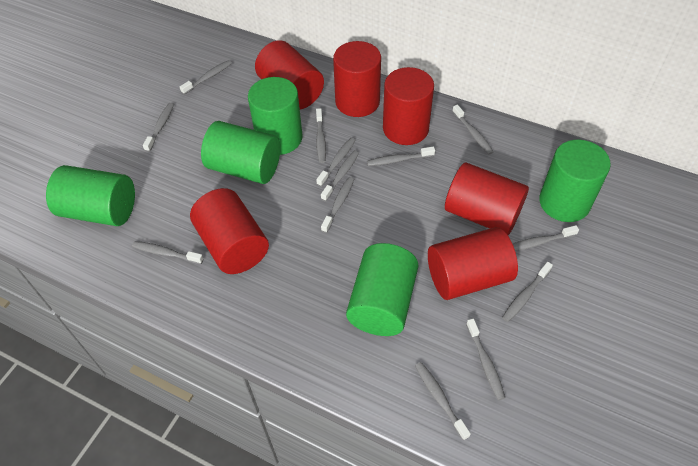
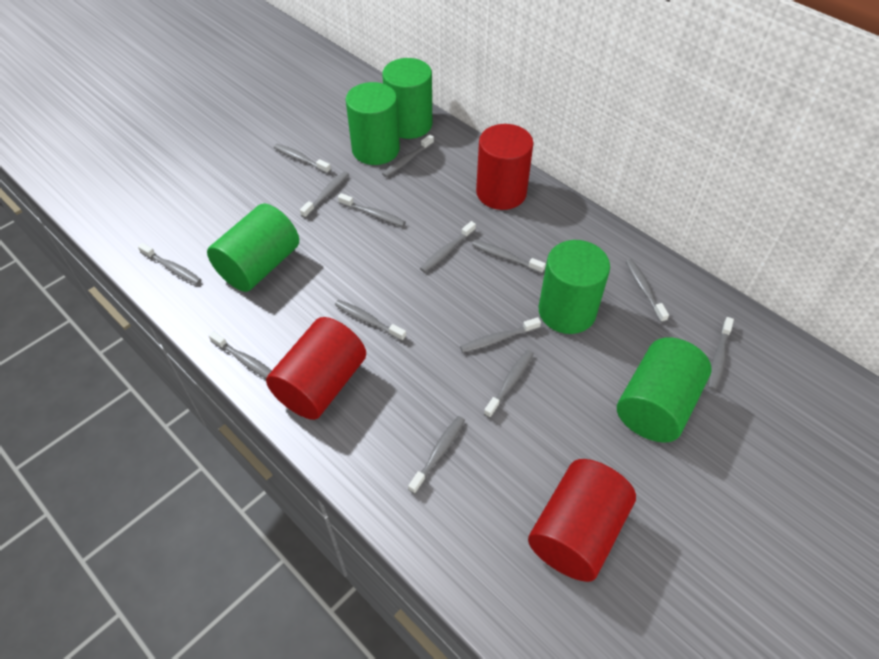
grey toothbrush: [132,241,204,264] [143,103,174,152] [180,60,232,95] [316,108,326,163] [316,138,356,187] [321,150,359,201] [321,177,354,233] [367,146,435,166] [415,362,471,440] [452,105,494,154] [466,319,505,400] [502,262,553,322] [513,225,579,251] = 13 -> [138,243,201,285] [209,331,272,378] [274,144,331,174] [300,171,349,218] [335,300,406,341] [338,193,406,227] [382,135,434,177] [408,416,465,494] [420,221,476,273] [460,317,541,353] [472,240,546,274] [484,350,534,418] [626,259,669,323] [708,317,734,390] = 14
red cylinder: [190,188,269,274] [255,40,324,109] [333,41,381,117] [383,67,434,145] [428,227,518,300] [445,163,529,235] = 6 -> [266,317,366,420] [476,124,533,210] [528,459,636,582] = 3

